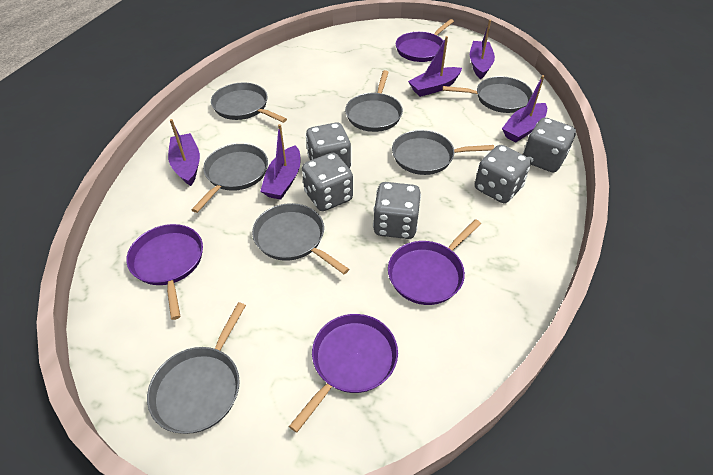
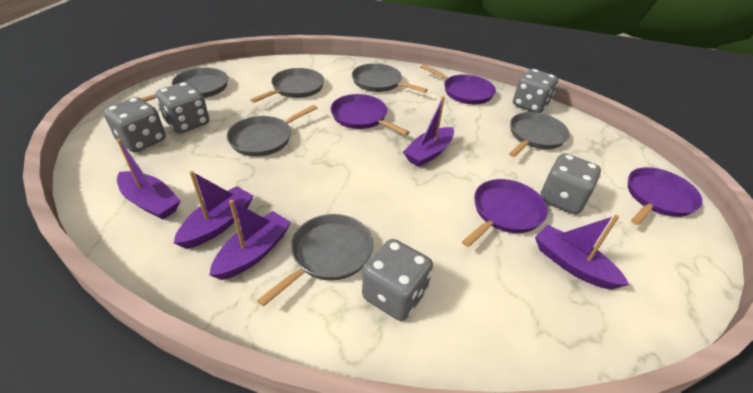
grey pan: [147,302,246,434] [191,144,268,213] [211,82,287,123] [252,203,349,274] [345,70,403,132] [392,130,494,175] [443,76,533,113] = 7 -> [141,68,228,102] [227,105,317,157] [250,68,324,103] [257,214,373,307] [352,63,428,93] [509,112,570,157] = 6

